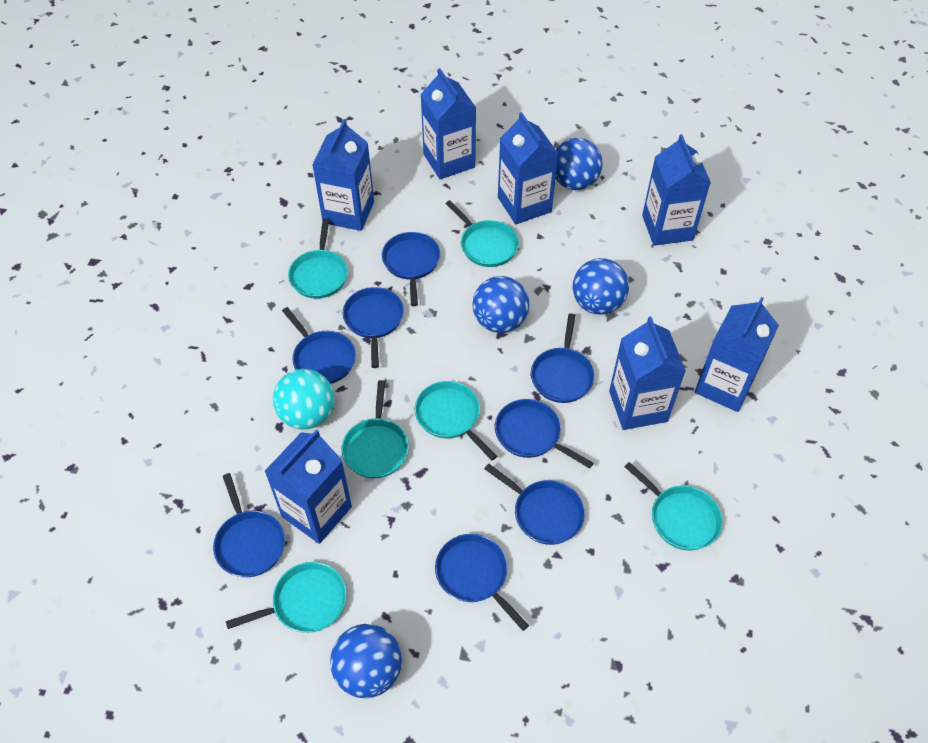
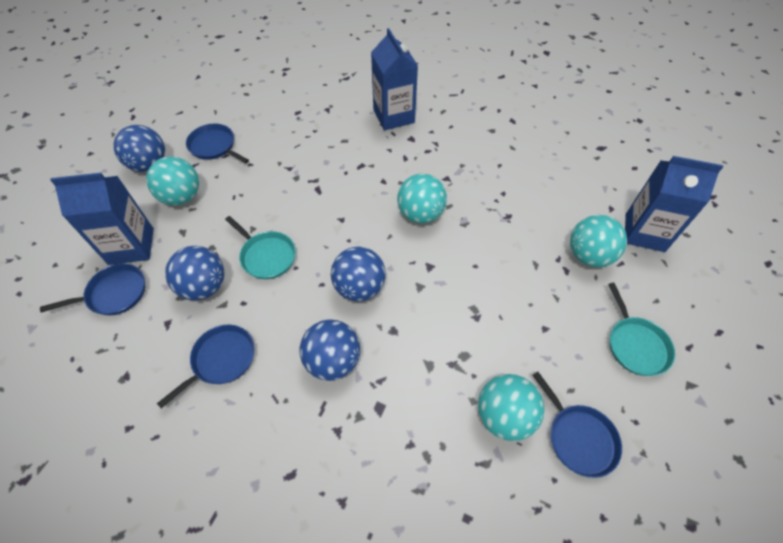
blue carton: [265,429,352,544] [312,119,374,231] [420,68,476,179] [498,112,558,224] [609,316,686,430] [642,134,711,246] [695,297,779,412] = 7 -> [50,173,154,265] [371,28,418,130] [625,156,723,252] = 3
blue pan: [213,473,285,577] [282,307,356,384] [343,287,404,368] [382,232,440,306] [435,534,529,631] [484,463,585,545] [495,399,594,469] [531,313,595,403] = 8 -> [40,264,145,315] [157,325,255,408] [186,124,249,164] [532,372,622,478] = 4
turquoise ball: [273,369,334,430] = 1 -> [146,156,199,205] [397,174,447,224] [478,374,544,441] [570,215,627,267] = 4
turquoise pan: [226,562,347,633] [288,219,348,299] [342,380,409,478] [415,381,497,460] [445,200,519,267] [624,462,723,550] = 6 -> [225,216,296,279] [608,283,675,376] = 2

